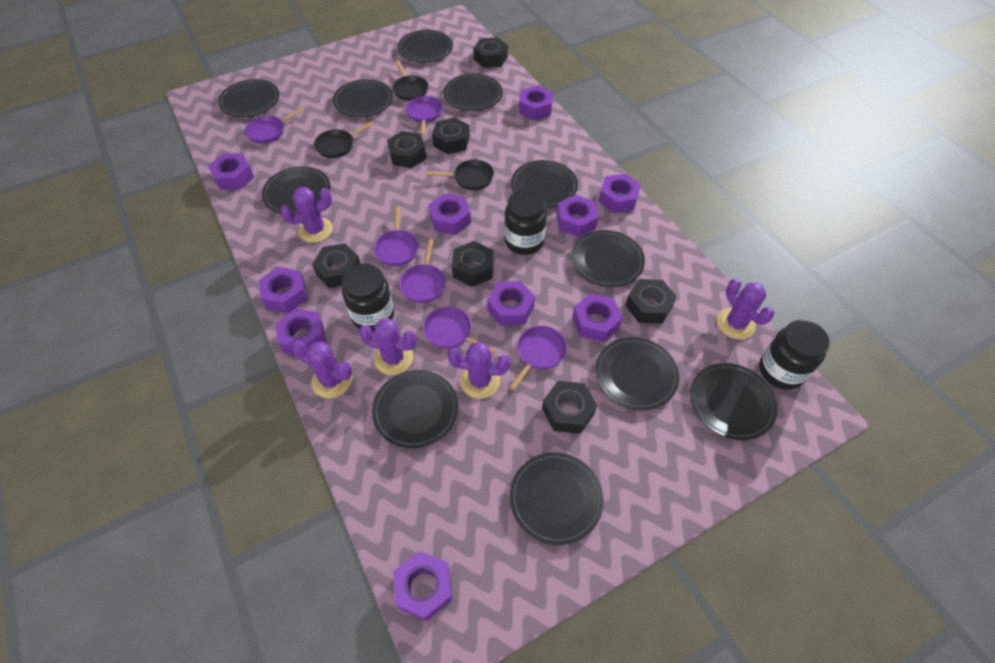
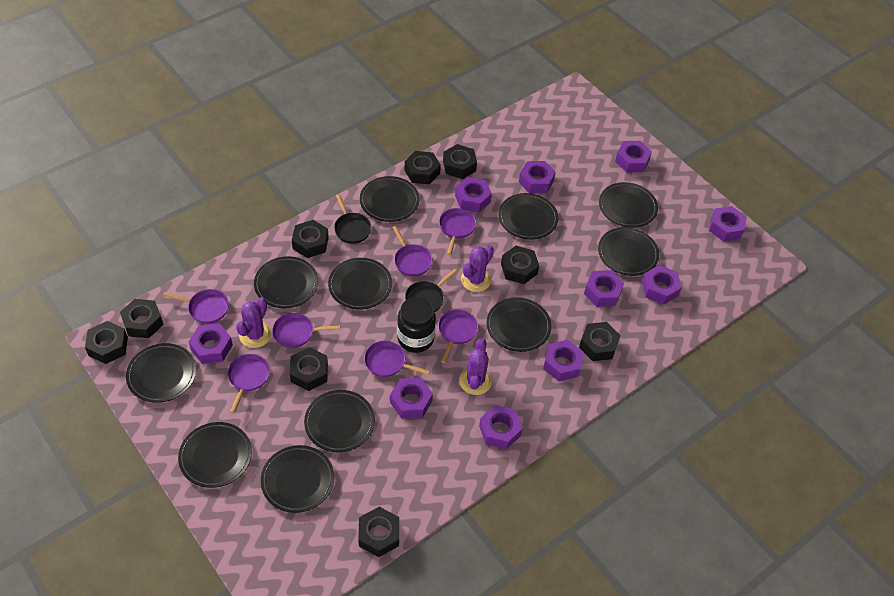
black jar: [342,264,394,332] [504,189,547,255] [759,320,830,390] = 3 -> [397,297,436,353] = 1
black nut: [312,243,361,288] [387,131,426,168] [432,117,470,154] [452,241,493,287] [473,37,508,68] [542,381,597,434] [625,279,677,324] = 7 -> [85,321,128,364] [120,299,163,338] [290,347,328,391] [292,220,329,258] [358,507,399,557] [405,151,441,185] [443,144,477,179] [501,246,539,284] [579,322,621,361] = 9
black pan: [314,122,374,158] [392,60,428,101] [426,160,494,190] = 3 -> [334,194,372,244] [405,269,458,312] = 2
purple cactus: [280,187,333,243] [292,341,352,398] [359,318,417,375] [447,341,510,399] [717,278,775,339] = 5 -> [236,297,272,348] [459,338,492,395] [461,245,494,292] = 3
purple pan: [245,107,305,144] [374,207,419,266] [399,239,446,303] [406,96,443,135] [423,307,496,355] [509,326,567,390] = 6 -> [163,289,229,324] [227,354,270,413] [272,313,340,348] [364,341,430,377] [392,226,433,276] [438,309,478,363] [439,208,476,255] = 7

